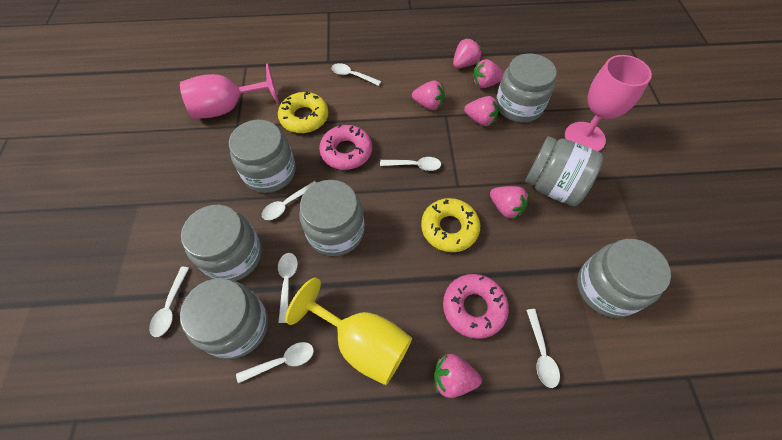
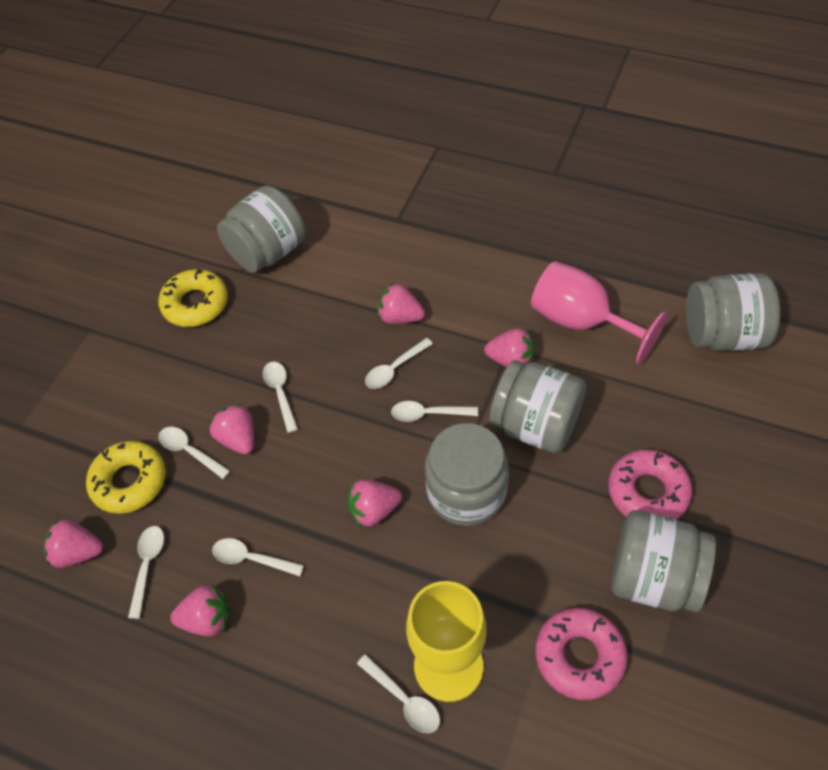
grey jar: [180,278,268,359] [181,205,262,281] [229,120,296,193] [299,180,365,256] [496,54,557,123] [525,136,604,206] [577,239,671,318] = 7 -> [217,185,306,273] [425,423,509,526] [490,360,586,453] [611,510,716,612] [686,273,780,351] = 5
pink goblet: [180,64,279,119] [565,55,652,152] = 2 -> [531,261,668,365] = 1

